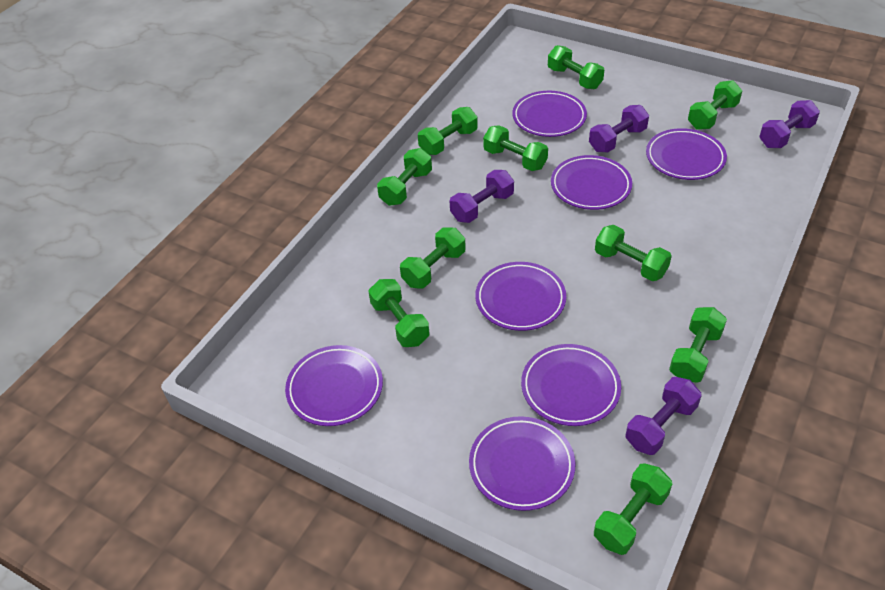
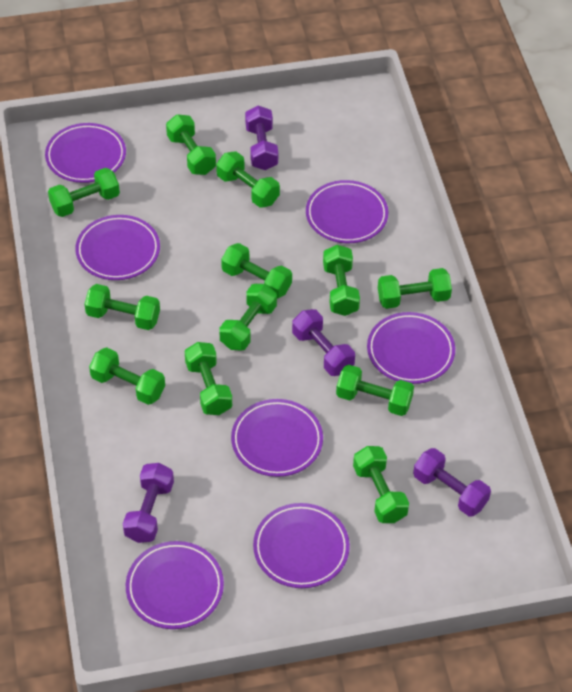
green dumbbell: [368,279,430,347] [377,148,432,206] [400,227,466,289] [418,107,478,155] [483,125,548,171] [548,45,604,89] [594,463,672,555] [595,225,672,281] [669,307,727,382] [688,80,742,130] = 10 -> [48,168,120,217] [85,284,160,330] [89,347,165,405] [166,114,216,175] [185,342,232,415] [216,151,280,208] [219,284,277,351] [221,243,292,299] [323,245,360,316] [336,365,414,416] [353,446,409,523] [378,268,452,309] = 12

